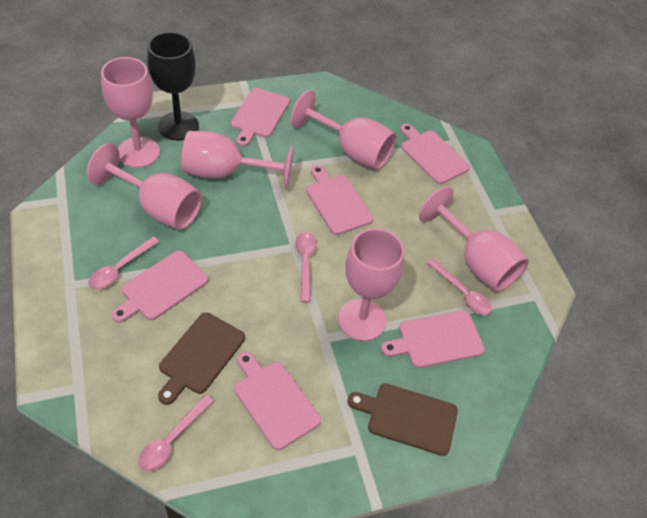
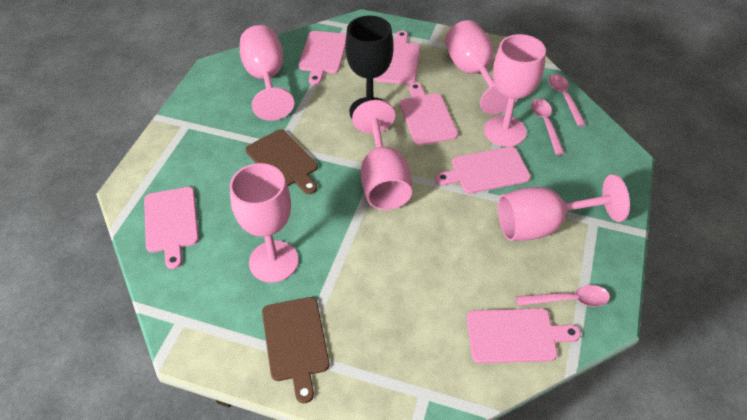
pink spoon: [89,237,159,290] [138,395,214,471] [295,232,317,303] [426,258,492,315] = 4 -> [516,285,610,307] [531,99,565,155] [549,74,586,127] = 3

